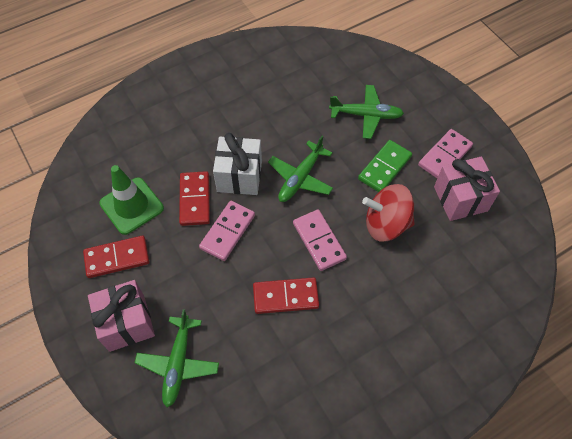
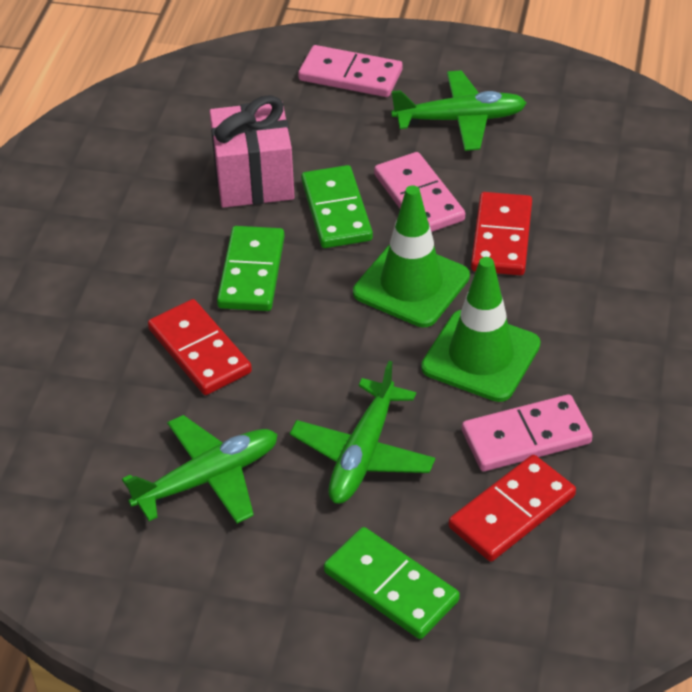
green domino: [358,140,412,192] = 1 -> [217,226,285,311] [301,165,373,248] [324,527,460,639] = 3
green traffic cone: [99,165,164,235] = 1 -> [353,185,470,327] [421,257,541,402] = 2
pink gift: [88,280,155,352] [434,157,500,221] = 2 -> [209,95,295,208] = 1
red spinning top: [362,184,415,241] = 1 -> none = 0
white gift: [213,133,262,195] = 1 -> none = 0

